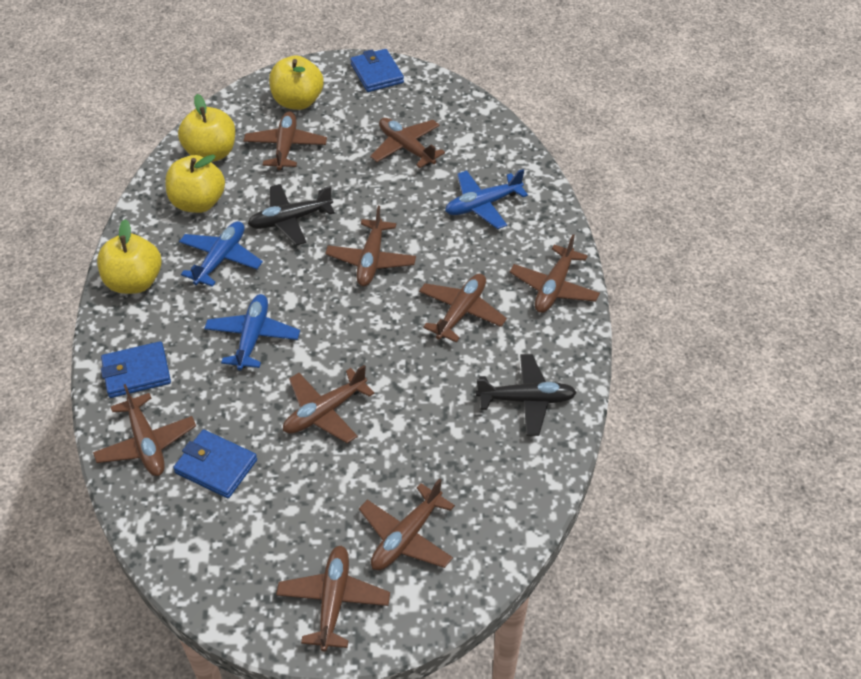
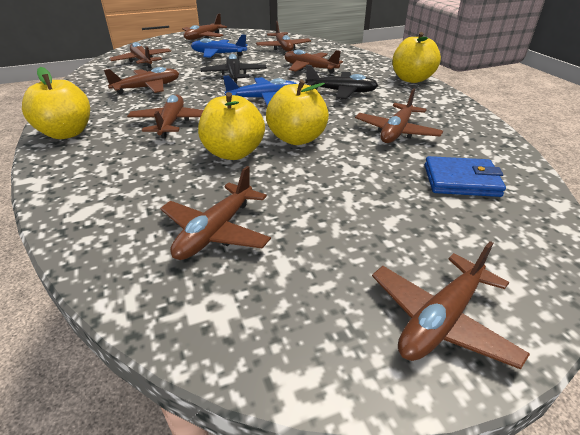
blue plane: [179,221,263,287] [204,294,300,370] [445,169,528,229] = 3 -> [191,35,248,58] [223,76,296,106] = 2
blue wallet: [101,341,171,398] [173,430,257,498] [350,49,404,92] = 3 -> [425,156,506,197] = 1

